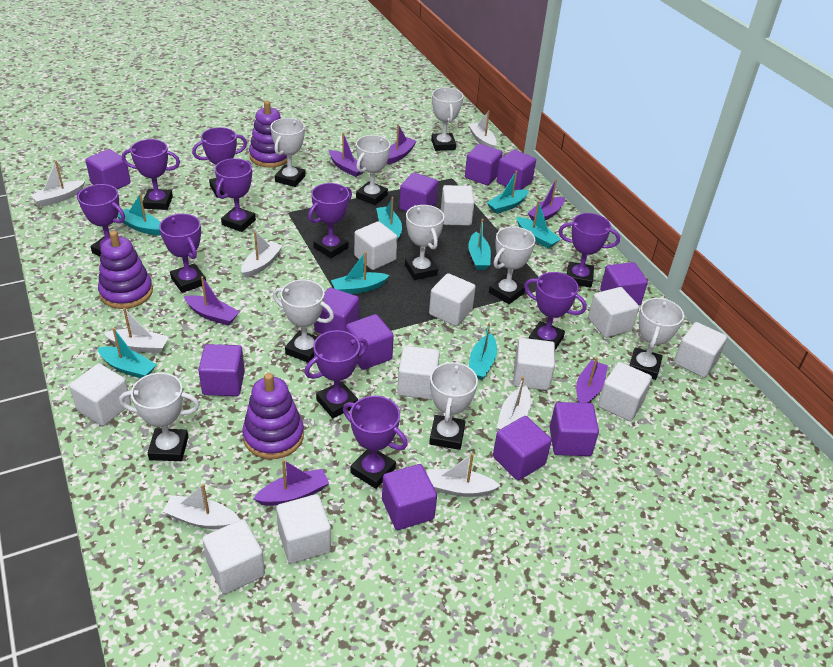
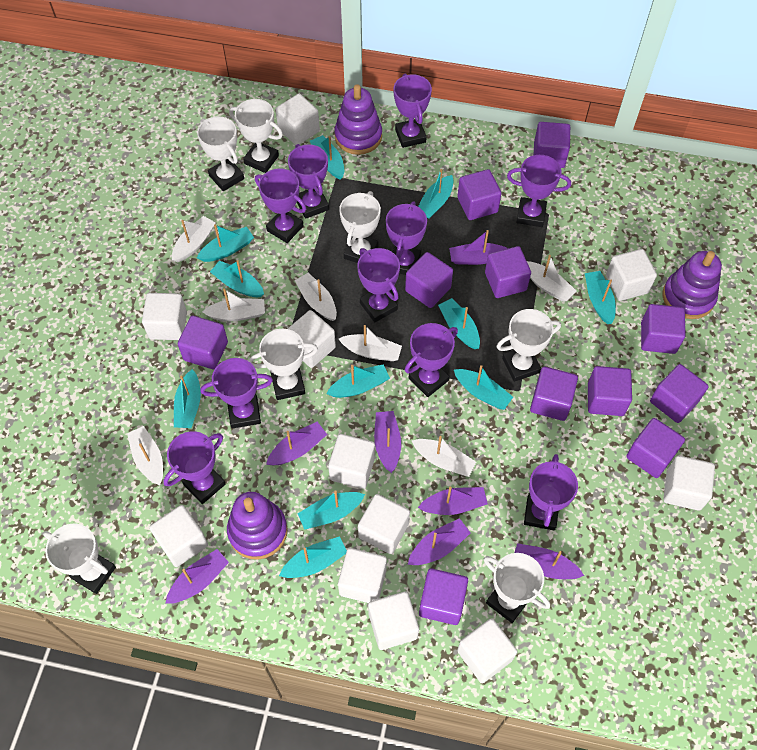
purple boat: [184,276,239,325] [253,459,329,506] [329,133,363,177] [387,124,417,164] [528,179,565,221] [576,357,608,403] = 6 -> [165,549,229,604] [266,422,327,465] [374,411,401,473] [408,518,470,565] [418,486,488,515] [449,230,508,265] [514,543,584,579] = 7
turquoise boat: [98,328,157,378] [117,193,161,235] [331,251,389,294] [376,197,402,240] [468,219,491,270] [469,323,497,380] [486,170,529,214] [516,201,561,248] = 8 -> [174,369,201,428] [197,224,254,262] [210,260,264,297] [279,536,347,578] [298,490,365,530] [310,135,344,180] [326,364,390,398] [418,169,454,219] [438,298,480,349] [454,365,513,410] [585,271,616,324] = 11
white trophy: [119,373,200,461] [270,118,305,187] [273,279,334,362] [356,135,391,205] [405,205,445,280] [429,361,478,450] [431,87,464,151] [489,227,535,304] [629,298,684,380] = 9 -> [43,524,116,594] [197,116,244,191] [229,99,283,173] [248,329,318,400] [339,191,381,263] [484,553,550,623] [496,309,561,382] = 7

